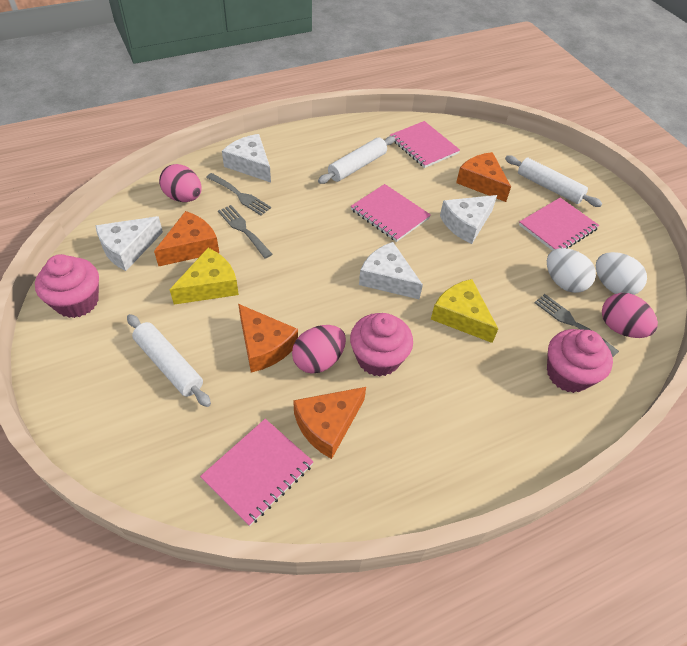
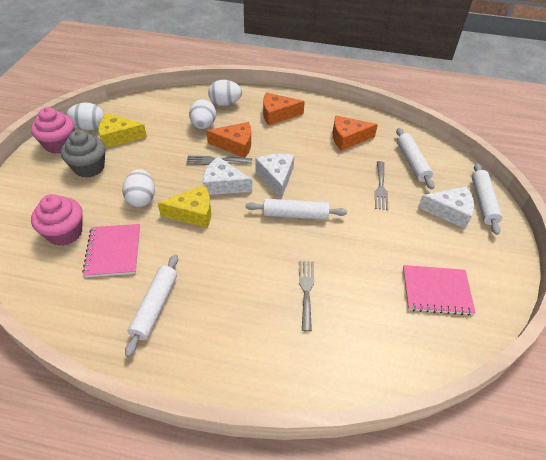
grey cupcake: none = 0 -> [61,130,105,178] = 1
orange cheese: [154,211,219,266] [238,304,298,372] [293,387,366,459] [456,152,511,202] = 4 -> [206,122,251,158] [263,92,305,125] [333,115,378,151] = 3
pink cupcake: [35,254,99,318] [350,313,413,376] [547,329,613,393] = 3 -> [31,107,74,154] [31,194,83,246] = 2
pink egg: [159,164,202,202] [292,325,346,374] [602,293,658,338] = 3 -> none = 0
pink notebook: [200,419,314,526] [351,184,431,242] [390,121,460,168] [519,198,599,251] = 4 -> [82,224,140,277] [403,265,476,316] = 2
white cheese: [95,216,163,271] [222,134,271,183] [359,242,423,299] [440,195,497,244] = 4 -> [202,157,252,195] [255,154,294,199] [418,186,474,229] = 3
white egg: [547,248,596,293] [596,252,647,295] = 2 -> [66,102,105,130] [122,169,155,207] [189,99,216,129] [208,80,242,106] = 4
white rolling pin: [127,314,211,407] [318,136,395,184] [505,155,602,207] = 3 -> [125,254,178,357] [246,198,347,220] [396,128,434,189] [472,163,502,235] = 4

